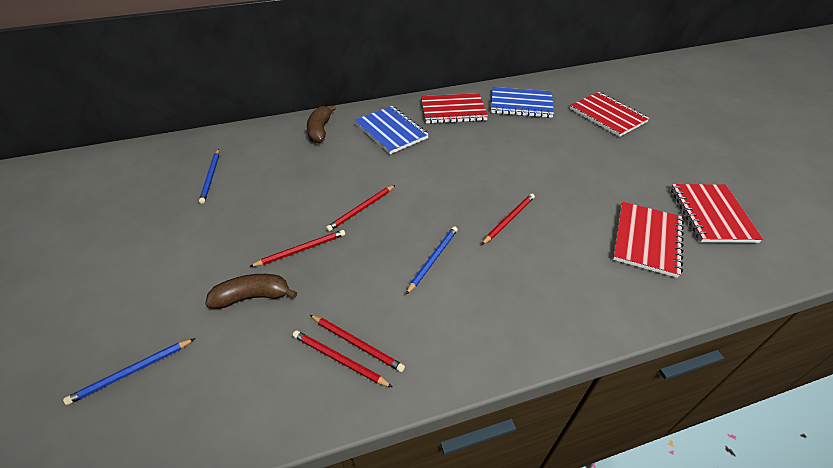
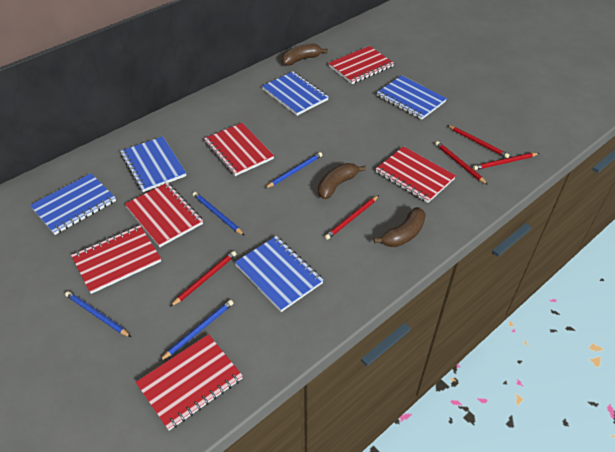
blue notebook: [354,106,429,154] [491,87,554,118] = 2 -> [30,173,116,235] [120,136,186,192] [235,236,324,312] [262,71,329,116] [376,75,447,120] = 5
blue pencil: [63,338,195,405] [199,149,219,204] [406,226,458,294] = 3 -> [65,291,131,337] [160,300,233,361] [192,192,245,236] [265,152,322,188] = 4
brown banana: [205,274,297,309] [307,105,336,143] = 2 -> [282,43,328,66] [318,163,366,199] [374,207,426,247] = 3
red notebook: [421,93,488,124] [570,92,650,137] [613,202,684,278] [671,184,763,243] = 4 -> [71,225,161,294] [125,182,203,247] [136,334,243,430] [204,123,274,176] [328,46,394,84] [376,146,456,203] = 6

